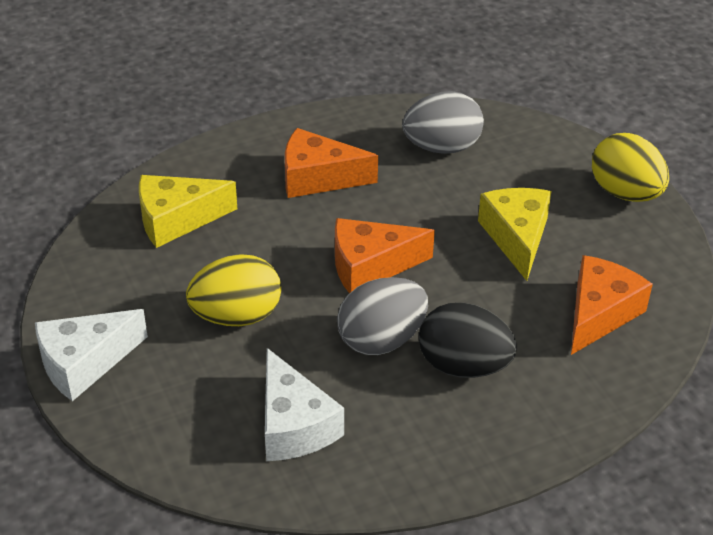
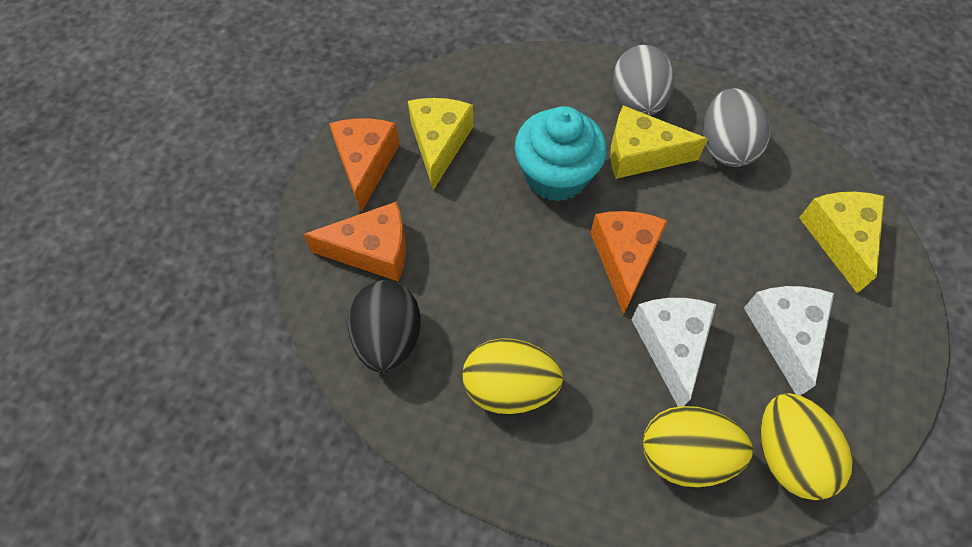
turquoise cupcake: none = 0 -> [515,106,607,202] = 1
yellow cheese: [139,175,237,248] [478,188,552,281] = 2 -> [408,98,473,190] [610,105,708,179] [799,192,884,294] = 3
yellow egg: [186,254,281,326] [592,133,669,202] = 2 -> [463,338,563,414] [643,406,753,487] [760,393,853,500] = 3

